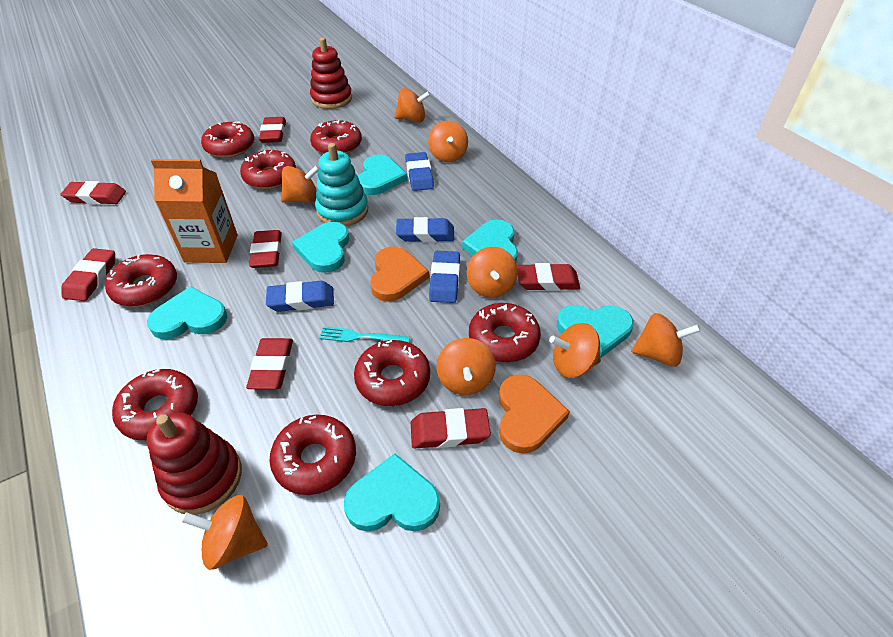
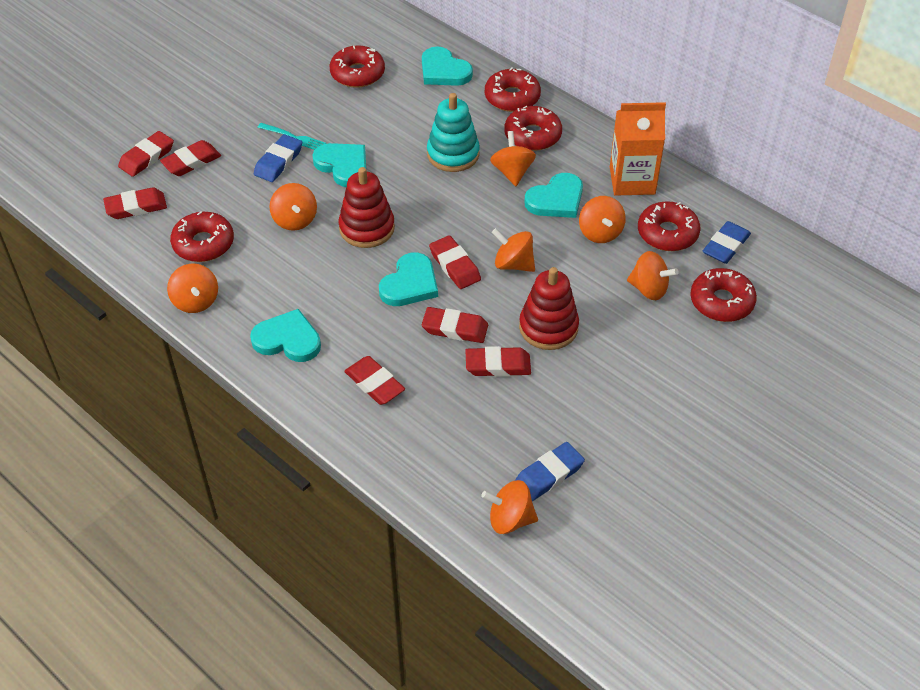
blue eraser: [266,281,334,312] [396,217,454,242] [405,152,434,191] [429,251,460,303] = 4 -> [254,134,302,182] [515,442,585,501] [703,221,751,264] = 3
orange heart: [370,246,429,302] [499,374,570,454] = 2 -> none = 0
orange spinning top: [181,495,268,570] [281,165,319,203] [394,88,431,123] [428,121,468,162] [436,338,496,395] [467,247,518,298] [549,323,601,378] [631,313,700,367] = 8 -> [167,263,218,313] [270,183,317,231] [481,480,538,534] [490,131,536,186] [492,228,535,272] [579,196,626,243] [627,251,679,300] = 7
red donut: [105,254,177,307] [112,369,198,440] [201,122,254,158] [240,150,296,189] [269,415,356,495] [310,120,362,154] [354,340,430,406] [469,303,541,363] = 8 -> [170,211,234,262] [329,45,385,88] [485,67,541,112] [504,106,562,151] [638,201,700,251] [690,268,757,322] = 6
turquoise heart: [147,286,227,339] [292,222,349,273] [344,453,440,532] [358,155,407,195] [462,219,518,262] [557,305,634,358] = 6 -> [250,309,321,362] [312,143,366,187] [379,252,438,306] [422,47,473,86] [524,173,583,218] = 5

